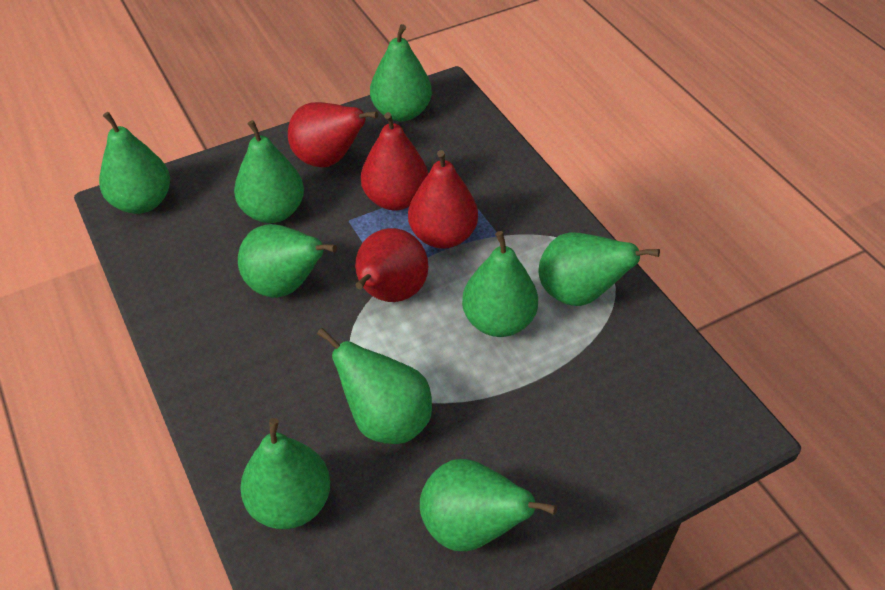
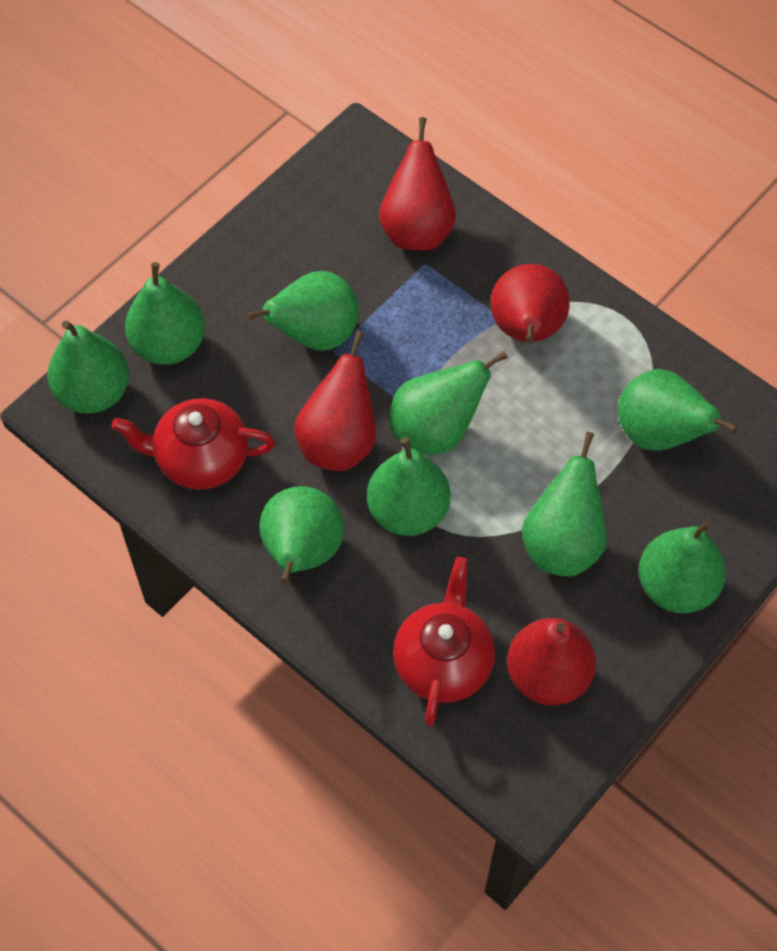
red teapot: none = 0 -> [112,398,275,490] [393,557,495,726] = 2

